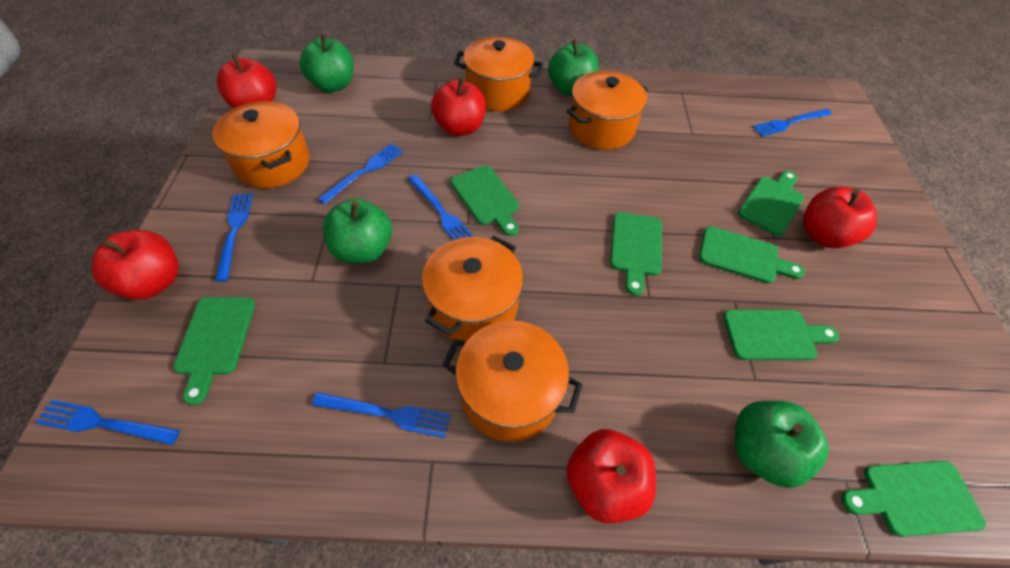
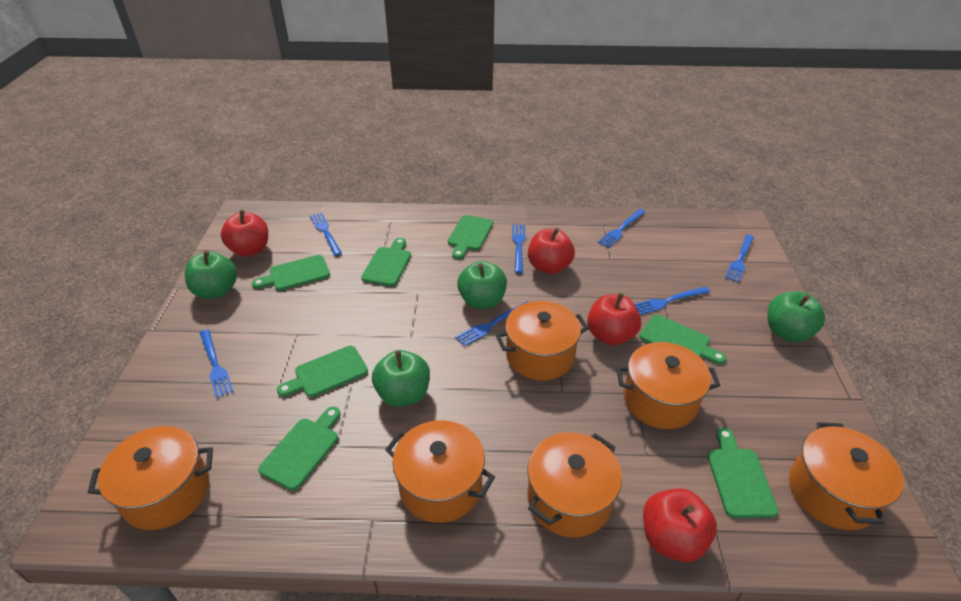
blue fork: [35,400,180,445] [215,193,253,282] [312,392,451,438] [318,143,403,204] [408,175,474,240] [753,109,832,137] = 6 -> [200,329,234,398] [310,212,342,256] [455,301,528,346] [512,224,525,273] [598,209,645,248] [634,287,710,315] [725,235,754,282] = 7
orange pot: [212,101,310,188] [422,236,523,341] [442,321,583,442] [454,37,543,111] [566,71,648,150] = 5 -> [88,426,213,530] [385,420,495,523] [496,301,589,381] [527,432,622,538] [616,342,720,429] [789,422,904,530] = 6
red apple: [92,230,179,300] [217,54,277,109] [431,77,486,136] [566,429,656,523] [803,187,877,248] = 5 -> [221,210,268,257] [528,228,575,274] [587,293,641,346] [643,488,717,562] = 4

